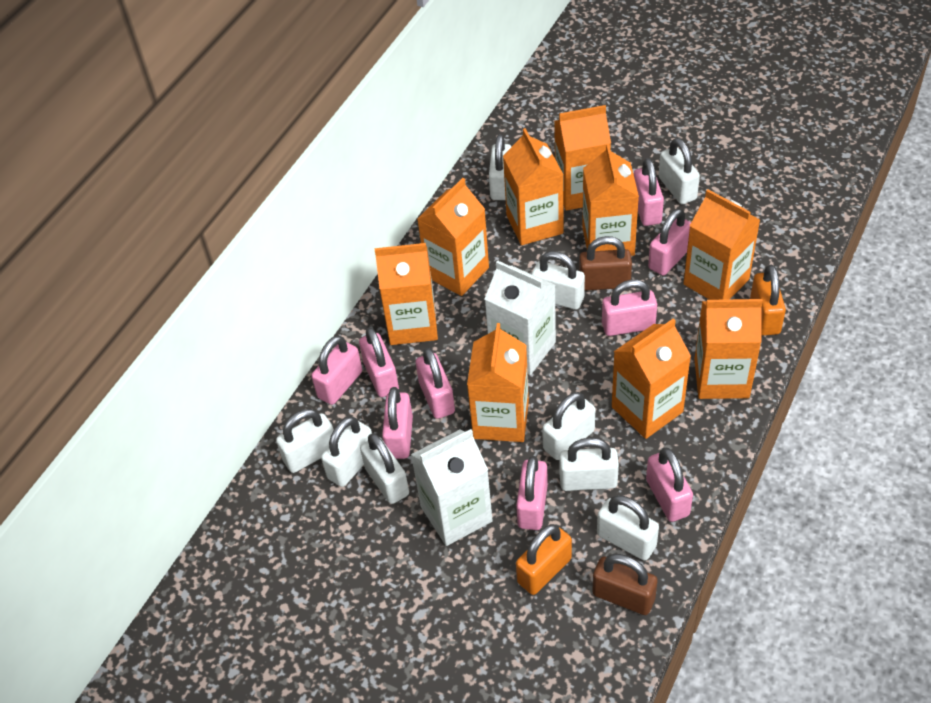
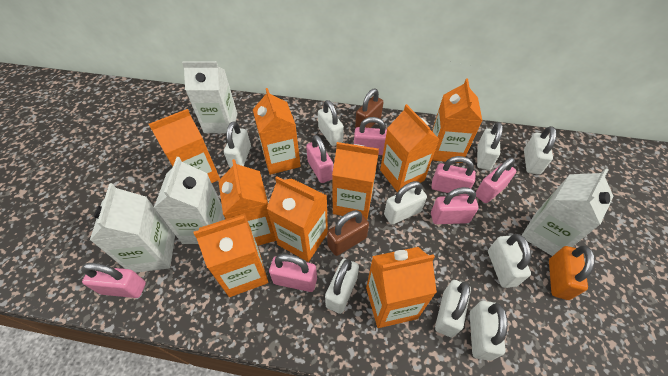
orange padlock: [516,524,572,595] [750,265,786,336] = 2 -> [549,246,595,300] = 1
pink padlock: [311,336,362,405] [359,327,399,397] [382,387,413,459] [416,348,455,419] [516,456,548,530] [602,279,657,336] [634,158,664,226] [646,448,693,522] [648,209,691,276] = 9 -> [82,263,146,298] [269,254,317,292] [306,135,333,183] [354,117,387,155] [431,156,476,196] [431,187,479,224] [476,158,516,203] = 7
white carton: [411,429,493,546] [485,260,556,375] = 2 -> [90,183,175,273] [154,157,225,244] [182,61,237,133] [522,168,614,256] = 4

